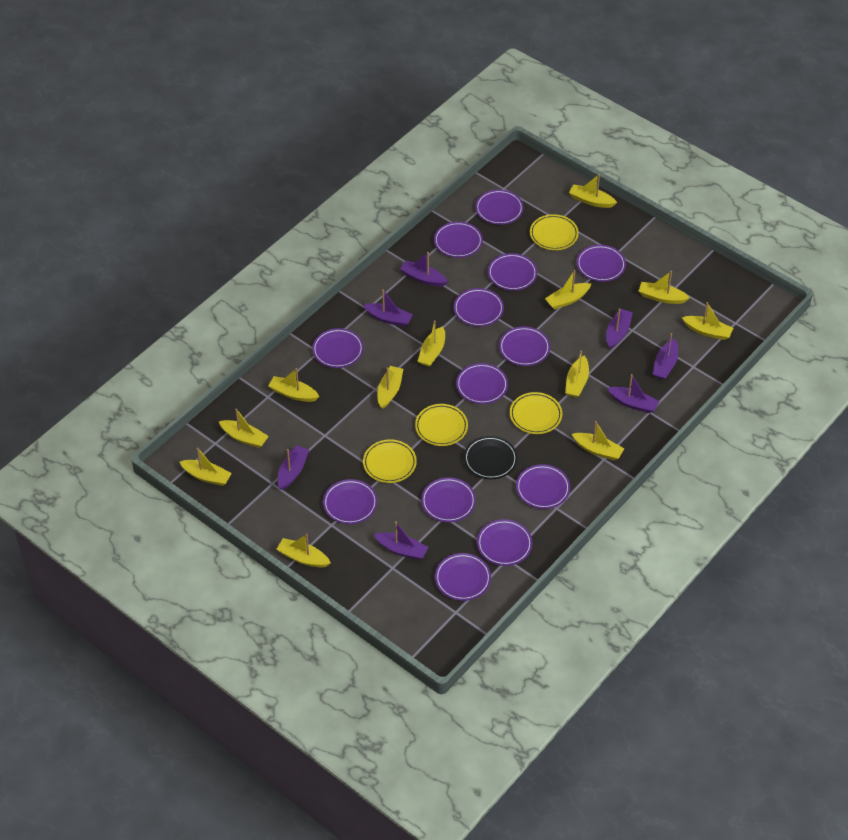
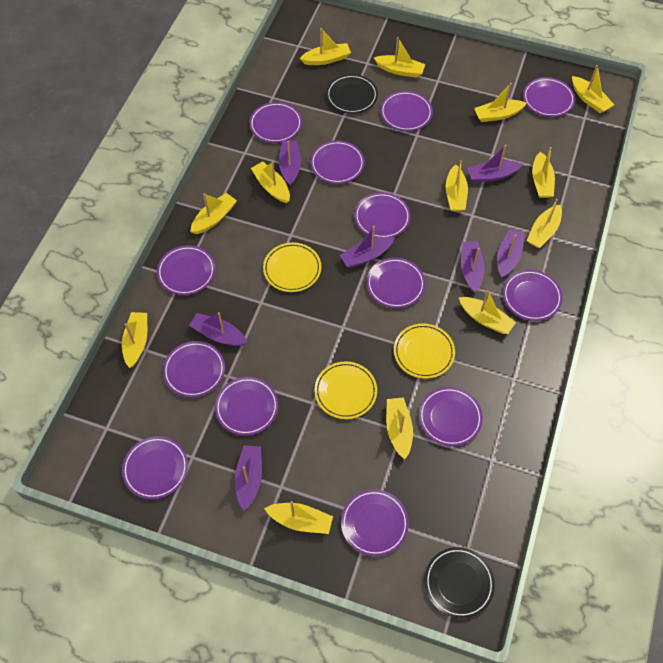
black plate: [464,436,517,479] = 1 -> [326,74,378,114] [425,547,495,618] = 2
yellow boat: [180,448,232,486] [218,408,269,448] [268,368,320,402] [276,534,331,567] [377,366,403,409] [417,320,445,367] [545,270,591,310] [565,351,589,398] [569,174,617,208] [572,421,624,460] [639,271,690,304] [682,302,733,340] = 12 -> [122,312,147,368] [190,193,237,234] [251,161,290,203] [264,501,333,534] [299,28,351,65] [374,37,425,78] [386,397,413,459] [446,160,468,211] [458,290,516,334] [474,83,527,122] [527,199,562,248] [532,147,555,198] [572,65,614,113] = 13
yellow plate: [363,440,417,483] [415,404,468,446] [510,392,562,434] [530,214,579,250] = 4 -> [263,242,321,292] [314,361,377,419] [394,323,455,379] = 3

